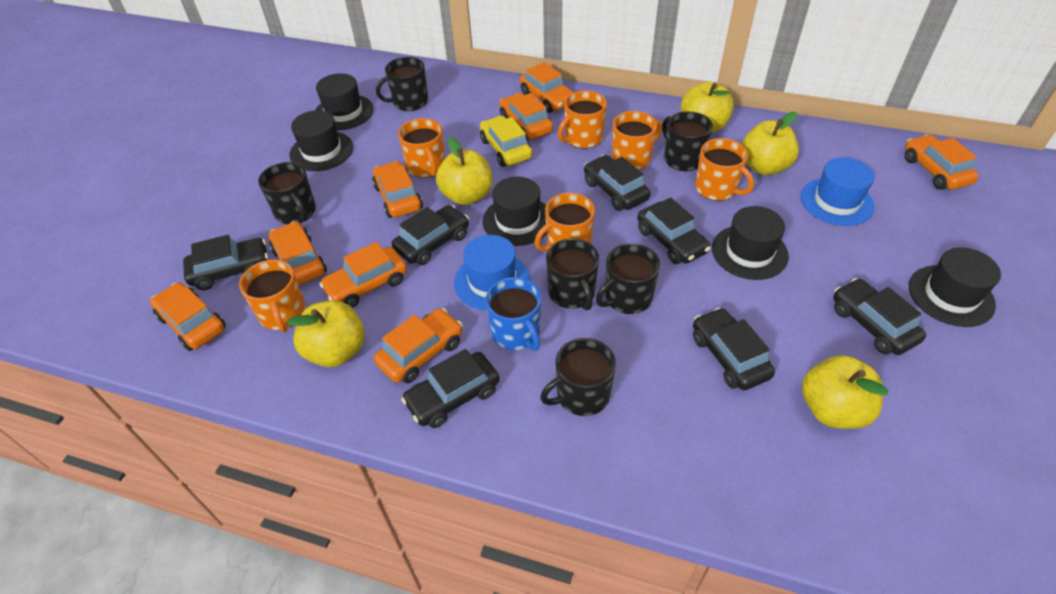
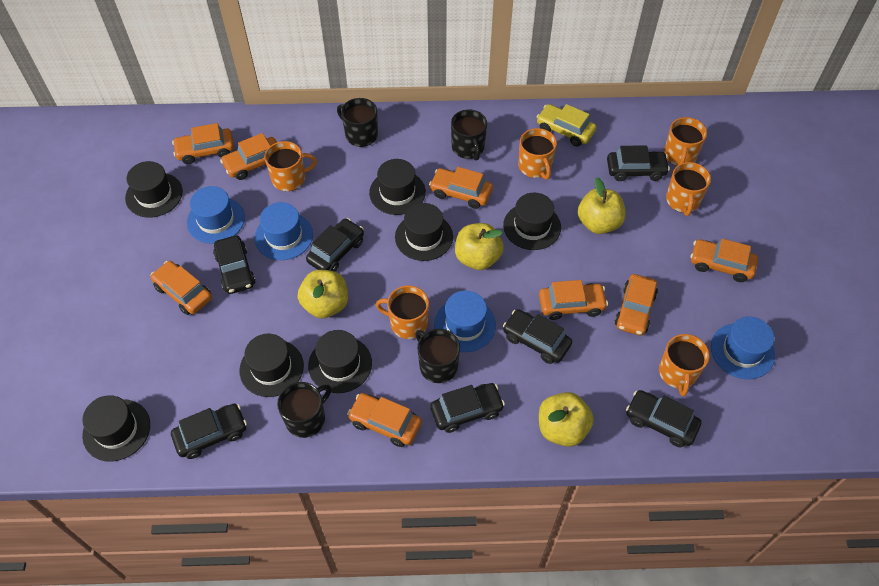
black hat: [289,110,353,171] [315,73,374,130] [482,177,547,246] [712,206,789,280] [909,247,1001,327] = 5 -> [82,395,150,462] [125,161,183,218] [239,334,304,397] [308,330,372,393] [369,159,426,215] [395,203,453,261] [503,193,561,250] = 7
black mug: [258,162,316,224] [376,57,428,111] [540,338,616,416] [546,238,599,311] [596,243,660,314] [662,111,713,171] = 6 -> [277,382,331,438] [337,98,378,147] [415,329,460,383] [451,109,487,160] = 4
blue hat: [454,235,530,311] [801,157,875,226] = 2 -> [187,186,245,244] [255,202,313,260] [434,291,496,352] [711,317,775,379] = 4
blue mug: [486,277,541,351] = 1 -> none = 0
yellow apple: [287,301,365,367] [436,137,492,205] [681,82,734,133] [742,112,799,175] [802,355,888,429] = 5 -> [298,270,348,318] [455,223,504,270] [539,392,594,447] [578,177,626,234] = 4

